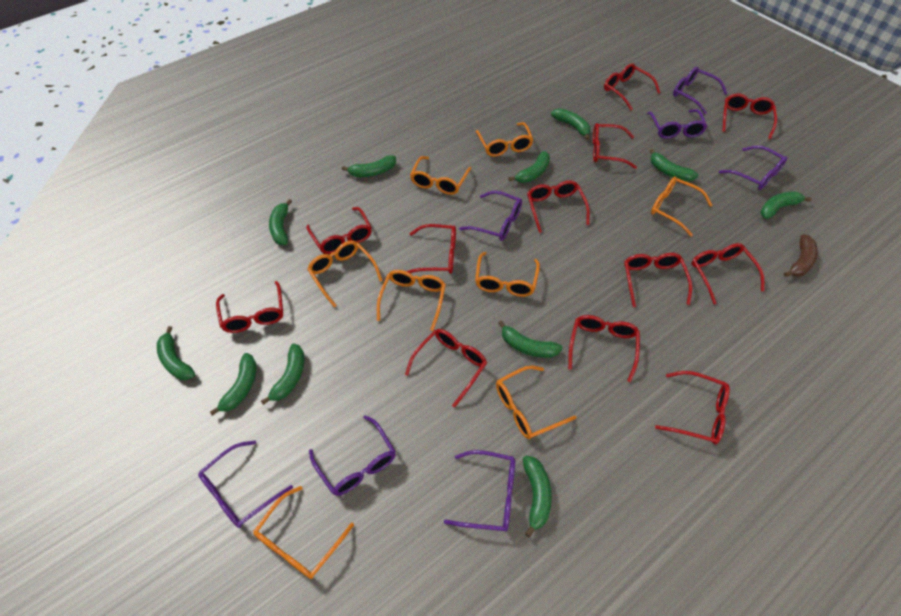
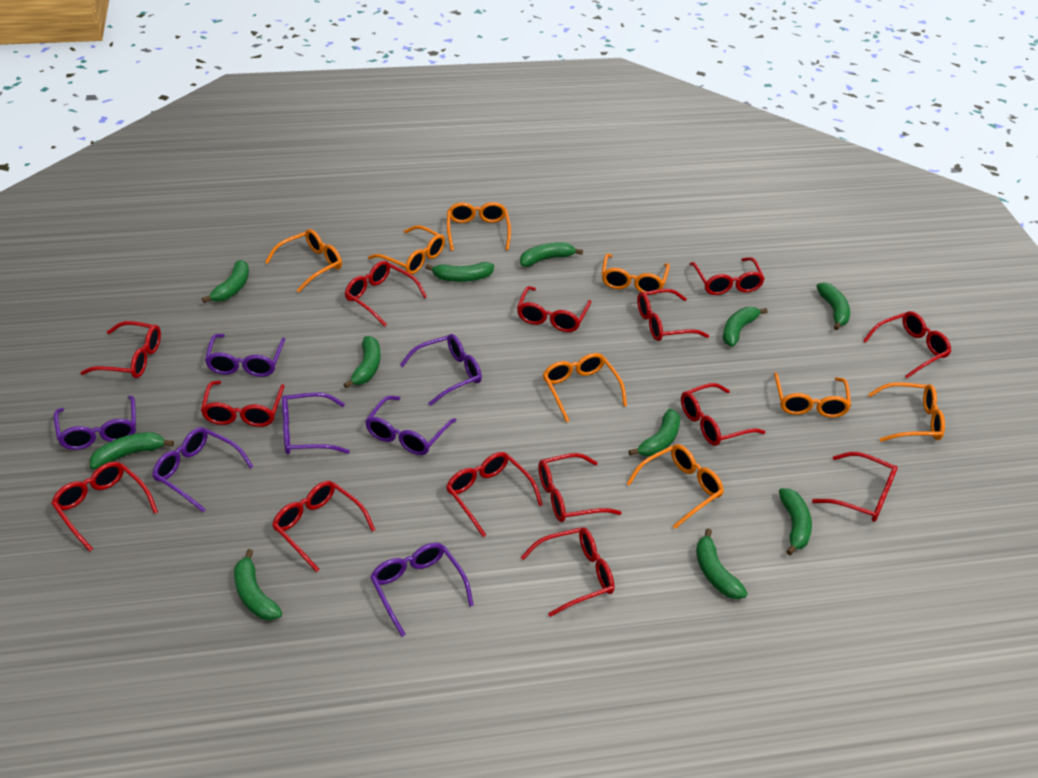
brown banana: [784,234,818,277] = 1 -> none = 0
red glasses: [216,281,283,333] [306,207,372,254] [405,329,487,407] [406,224,456,274] [527,180,590,233] [568,315,640,382] [593,123,637,169] [604,63,660,111] [624,253,692,307] [655,371,730,444] [691,243,764,304] [722,94,777,139] = 12 -> [51,461,158,552] [80,321,161,378] [201,381,285,427] [272,481,375,572] [345,261,427,327] [446,452,543,537] [517,286,591,332] [521,527,614,617] [538,453,622,522] [637,289,709,341] [681,383,765,446] [689,257,765,295] [812,452,898,522] [863,311,951,378] = 14

